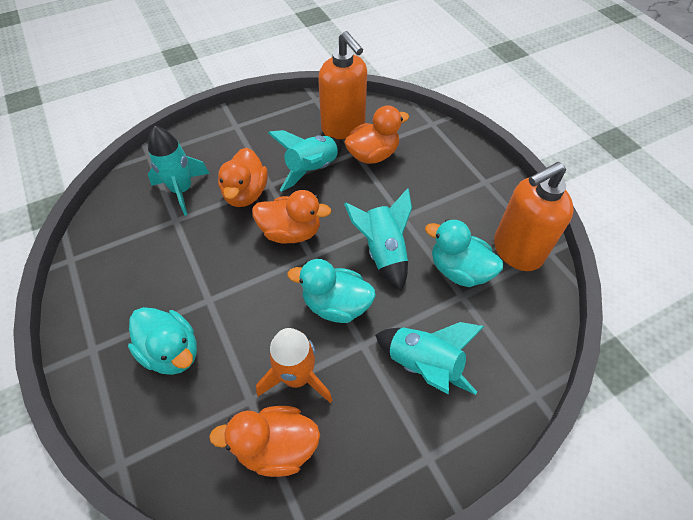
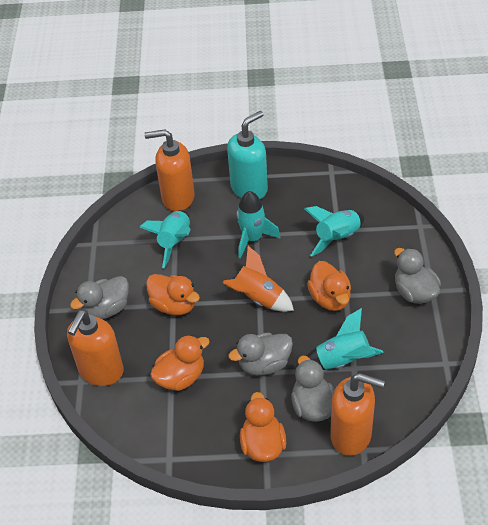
grey duck: none = 0 -> [70,276,129,319] [228,333,293,375] [291,356,334,422] [394,248,441,304] = 4
orange soap dispenser: [318,31,367,139] [494,162,574,271] = 2 -> [67,310,124,386] [144,129,195,211] [330,373,385,456] = 3
turquoise duck: [128,307,197,375] [287,259,376,323] [425,219,503,287] = 3 -> none = 0
turquoise soap dispenser: none = 0 -> [227,111,268,199] = 1

